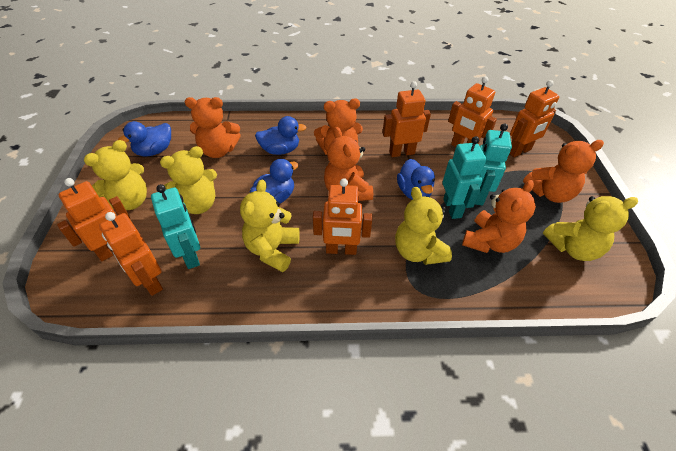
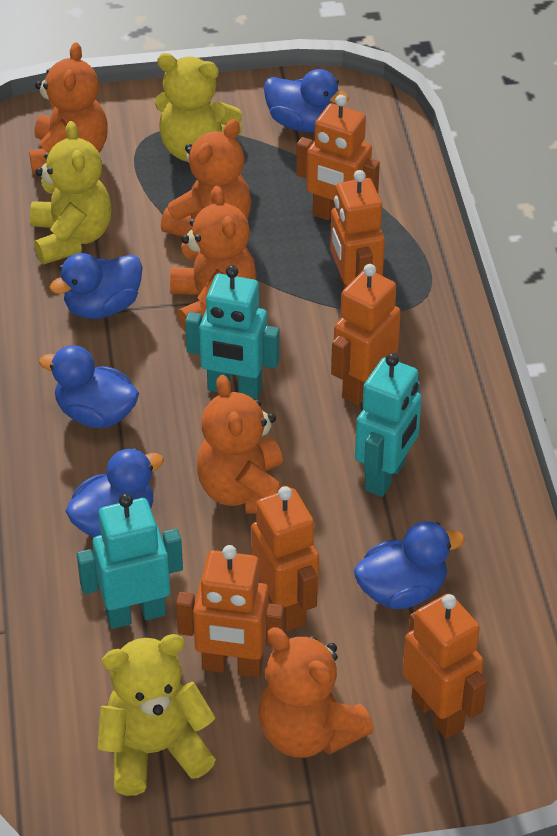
blue duck: [118,121,171,156] [250,159,298,203] [255,116,307,155] [397,159,435,200] = 4 -> [39,345,139,428] [50,253,142,319] [66,448,164,537] [264,69,349,132] [354,521,465,609] = 5
yellow teddy bear: [84,140,147,210] [160,146,217,214] [240,180,300,272] [395,187,452,265] [543,196,638,261] = 5 -> [30,121,111,264] [97,634,216,796] [155,53,242,162] = 3

